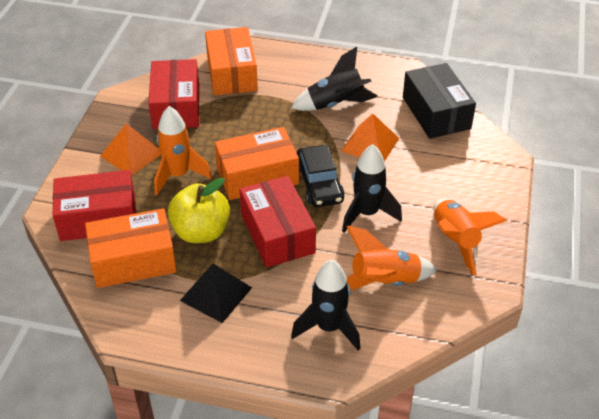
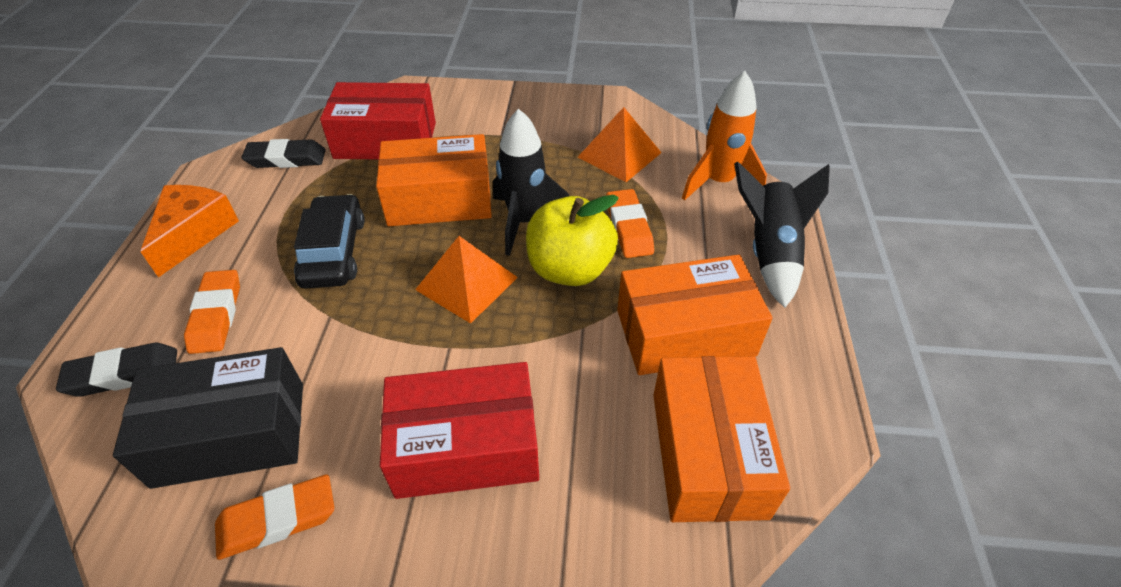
black eraser: none = 0 -> [56,343,177,397] [242,139,326,168] = 2
black pyramid: [180,264,252,323] = 1 -> none = 0
black rocket: [291,47,378,111] [291,260,360,351] [342,144,402,233] = 3 -> [493,109,569,256] [734,161,830,308] = 2
orange cheese: none = 0 -> [140,185,239,278] = 1
orange eraser: none = 0 -> [184,270,240,354] [215,474,334,560] [606,189,654,258] = 3
orange rocket: [154,106,212,195] [346,226,437,290] [434,199,507,276] = 3 -> [682,71,767,201] = 1
red box: [53,170,136,241] [148,59,199,129] [239,176,316,268] = 3 -> [320,82,436,160] [380,362,539,499] = 2

